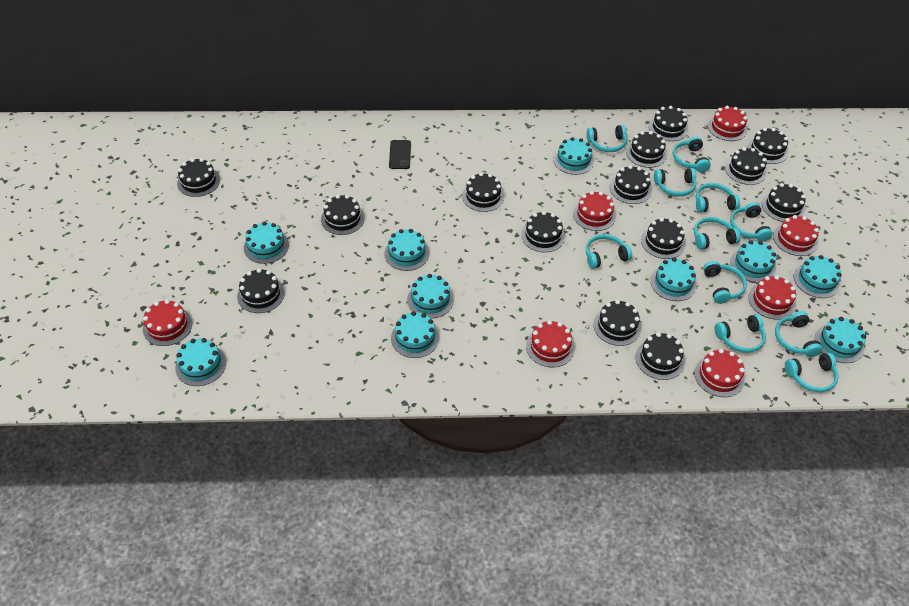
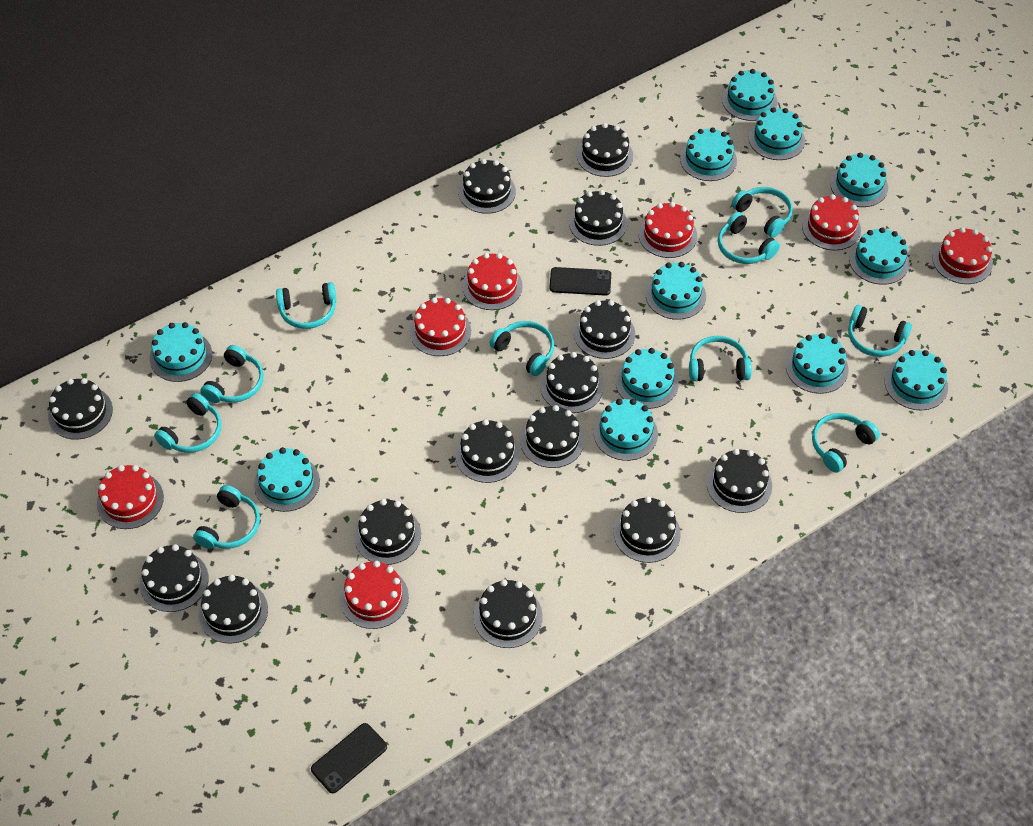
black phone: [389,140,411,169] = 1 -> [311,723,387,793] [550,267,611,296] = 2
turquoise cake: [175,338,226,386] [244,221,289,264] [384,229,429,271] [391,311,439,358] [407,274,454,319] [553,137,594,175] [650,258,697,301] [730,240,776,283] [794,255,842,298] [815,317,866,363] = 10 -> [150,322,212,382] [254,447,320,512] [594,399,658,461] [616,348,679,409] [646,262,706,320] [680,127,737,181] [722,69,777,121] [749,107,805,160] [786,333,849,394] [830,153,888,207] [849,227,909,285] [885,350,948,410] = 12
turquoise headphones: [586,125,627,152] [586,234,632,269] [654,168,696,197] [673,136,711,172] [694,217,740,250] [696,183,740,212] [703,261,747,304] [714,314,766,353] [730,202,773,242] [775,311,823,357] [785,352,839,392] = 11 -> [154,393,221,453] [193,485,260,549] [200,345,264,403] [276,282,337,329] [489,321,554,376] [689,336,752,381] [718,212,780,264] [732,187,793,238] [812,413,880,473] [848,305,912,357] = 10

